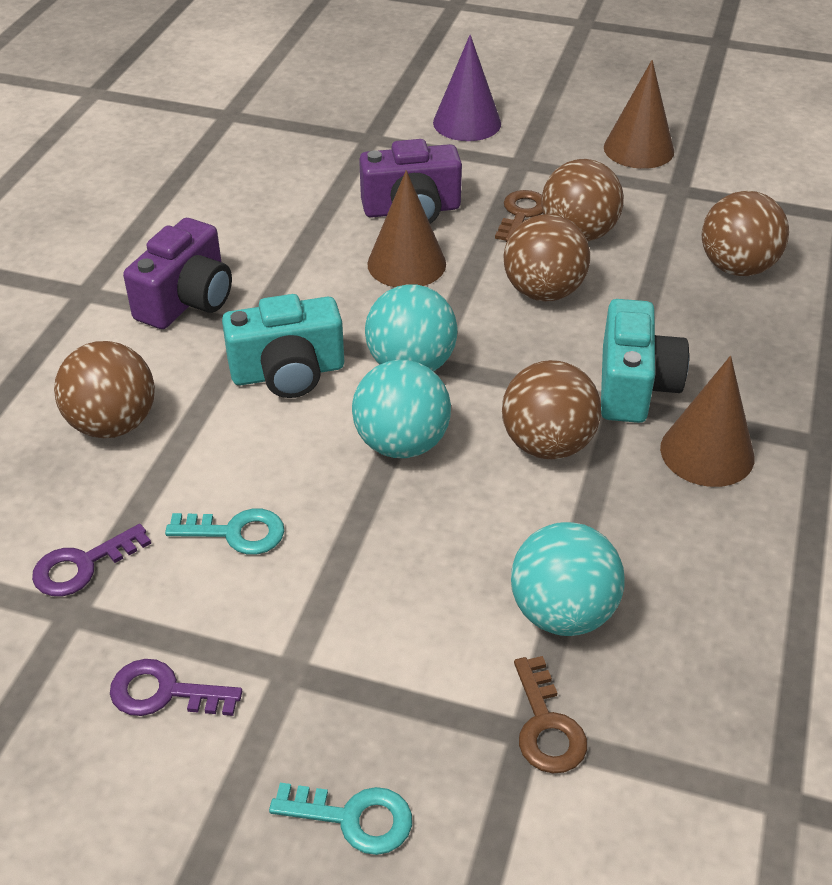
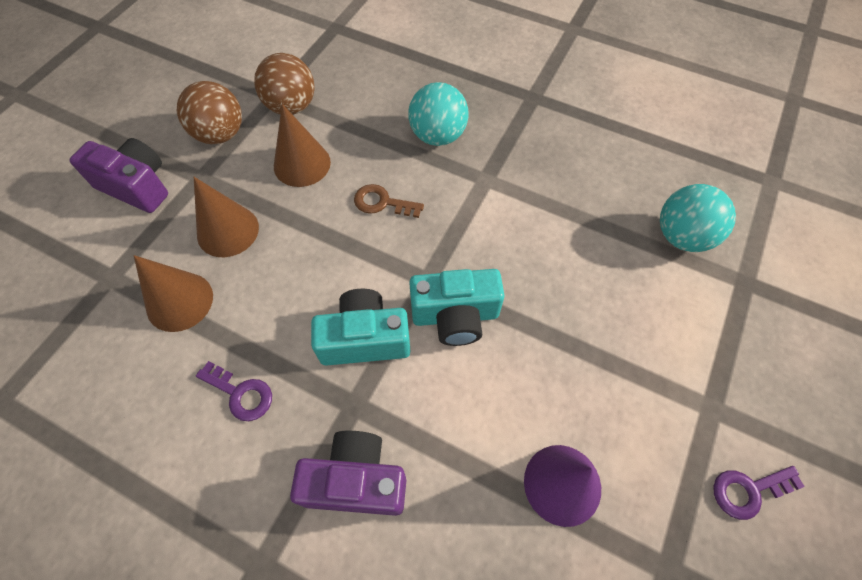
brown ball: [54,341,155,438] [502,360,601,459] [503,214,590,301] [541,159,624,242] [702,191,789,276] = 5 -> [177,81,242,144] [254,53,314,115] = 2
brown key: [495,190,543,242] [514,656,587,773] = 2 -> [354,184,424,218] = 1
turquoise ball: [352,360,451,458] [365,284,458,371] [511,522,625,636] = 3 -> [408,82,469,146] [660,184,736,252] = 2
turquoise key: [165,508,284,555] [269,783,412,855] = 2 -> none = 0

